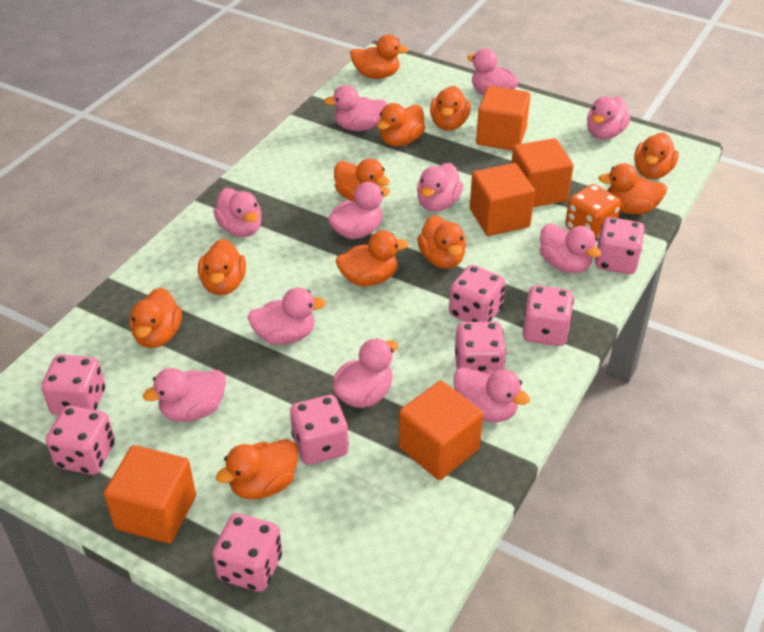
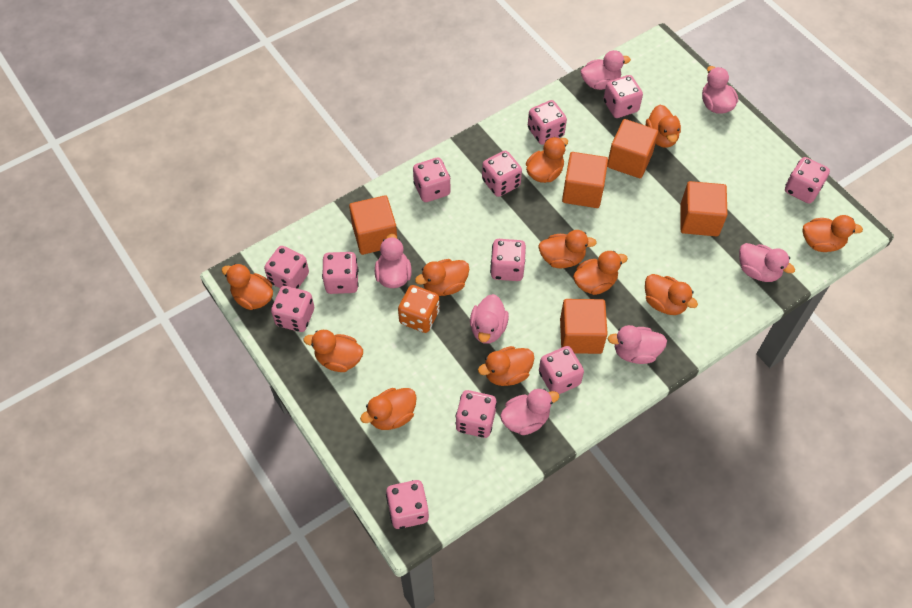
pink dice: [41,354,105,415] [46,405,115,475] [212,513,282,592] [290,395,349,465] [449,265,505,322] [455,321,506,372] [523,285,574,346] [595,217,645,274] = 8 -> [264,246,309,289] [271,286,314,332] [322,252,358,294] [386,480,429,529] [413,157,450,202] [455,390,497,438] [482,151,522,197] [490,239,526,281] [528,100,567,145] [539,346,584,394] [603,75,643,118] [785,157,830,204] = 12
pink duck: [143,368,226,422] [213,188,262,237] [247,287,326,345] [324,85,387,131] [328,182,390,239] [333,338,398,408] [417,163,463,212] [454,367,530,422] [467,49,519,96] [540,223,601,273] [587,96,631,139] = 11 -> [375,233,412,288] [470,294,509,344] [500,389,559,435] [581,50,631,90] [608,325,667,364] [702,66,738,114] [739,243,795,282] = 7

